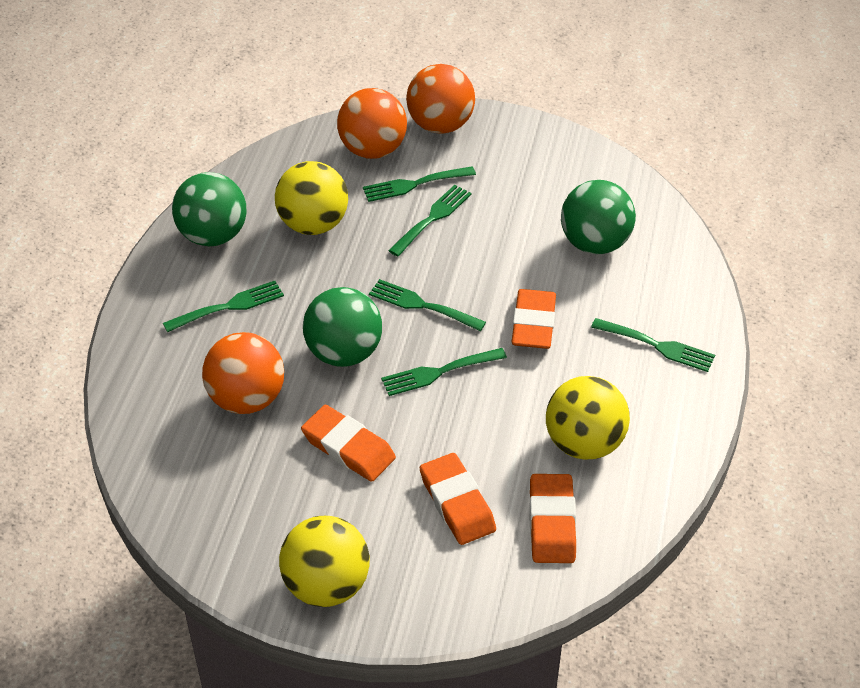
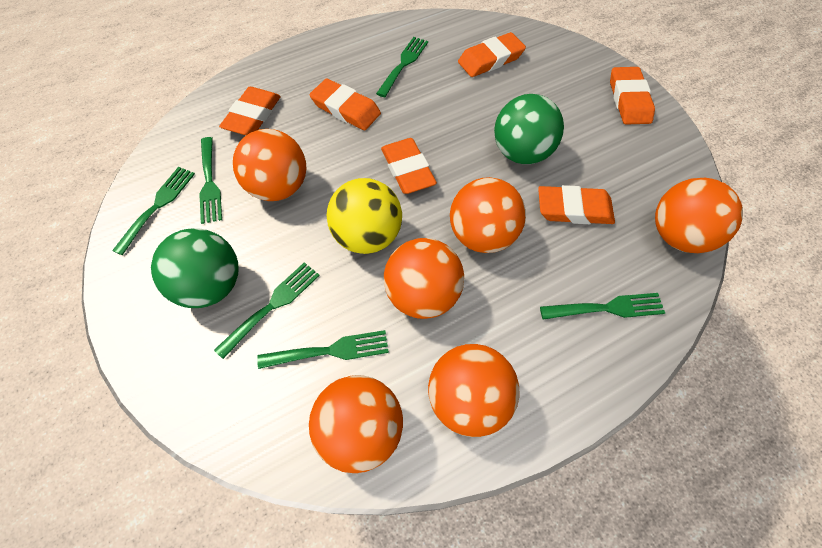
green ball: [172,172,246,246] [303,287,382,367] [561,180,636,254] = 3 -> [151,228,238,308] [494,94,564,164] = 2
orange ball: [202,332,284,414] [337,88,407,159] [406,64,475,134] = 3 -> [233,129,306,201] [309,375,403,473] [384,238,464,319] [428,344,519,437] [450,177,526,253] [655,178,743,253] = 6
orange eraser: [301,405,396,482] [420,453,496,545] [512,289,556,349] [530,474,576,563] = 4 -> [219,87,281,135] [309,78,381,130] [381,138,437,194] [458,32,526,77] [538,185,615,224] [610,67,655,125] = 6
yellow ball: [275,161,348,235] [279,516,370,607] [546,376,630,460] = 3 -> [327,178,402,254] = 1

